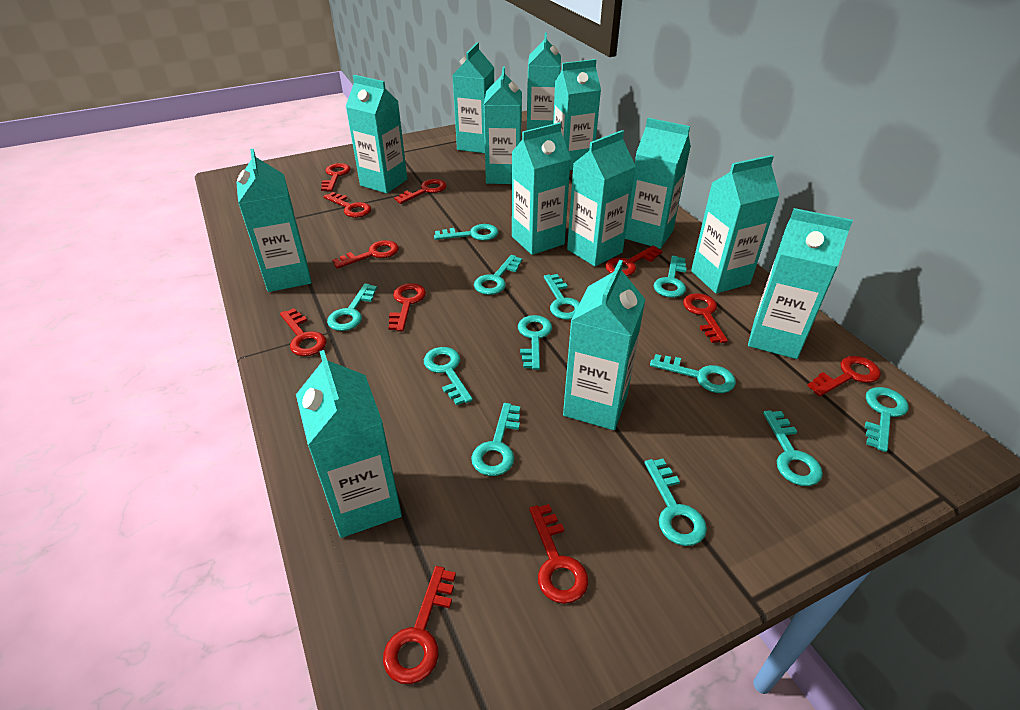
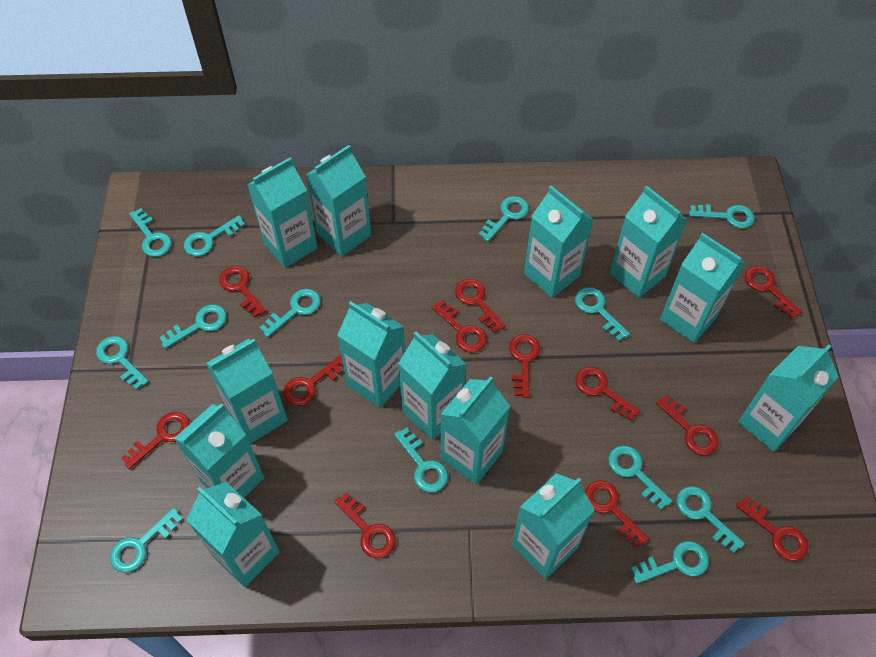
red key: [280,308,327,356] [321,163,351,191] [324,192,371,218] [333,240,399,269] [383,566,456,684] [388,283,426,331] [394,179,447,204] [529,504,588,604] [605,245,662,276] [683,293,728,343] [807,356,881,396] = 11 -> [121,412,190,469] [219,266,266,318] [283,355,344,406] [334,492,396,558] [431,300,487,353] [455,279,506,333] [509,334,540,398] [575,367,640,421] [585,480,649,548] [656,395,719,455] [736,496,808,561] [745,266,802,319] = 12
turquoise key: [327,283,377,331] [424,347,473,405] [434,224,498,241] [471,403,520,476] [474,255,522,295] [518,315,552,370] [544,274,580,320] [644,459,707,546] [650,354,736,393] [654,256,687,298] [763,410,823,486] [865,387,909,452] = 12 -> [96,336,149,390] [110,508,183,573] [129,208,172,257] [159,305,226,349] [184,215,245,256] [259,289,321,337] [394,427,448,493] [479,196,529,242] [575,287,630,341] [608,445,672,510] [631,541,709,584] [677,486,745,553] [689,204,755,228] = 13

